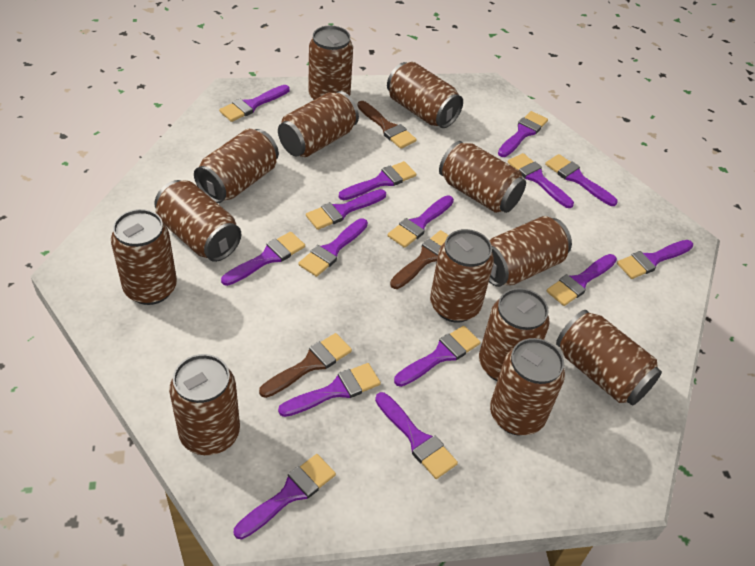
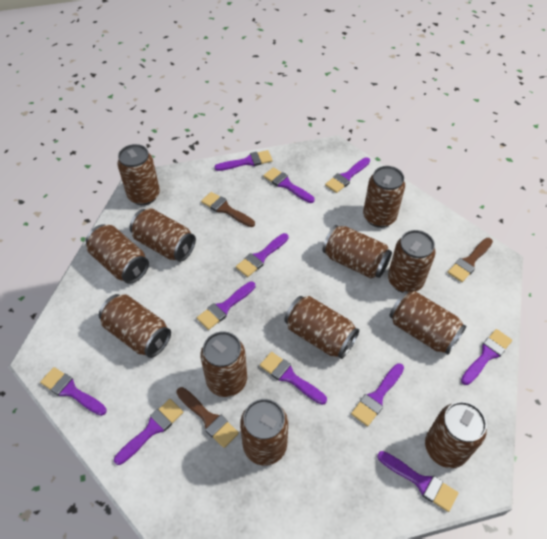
brown can: [111,209,177,305] [154,180,241,262] [169,354,240,455] [194,129,279,203] [278,91,359,157] [308,26,353,100] [387,62,463,128] [430,229,494,323] [439,141,526,213] [479,288,550,381] [489,216,572,287] [490,338,565,436] [556,310,662,406] = 13 -> [86,224,149,284] [99,294,171,358] [117,144,160,205] [130,208,196,262] [201,331,247,397] [240,399,288,465] [284,296,359,359] [322,225,392,278] [363,166,405,228] [388,230,436,293] [389,291,466,355] [425,401,487,468] = 12
purple brush: [219,85,289,122] [221,232,305,286] [234,454,336,539] [278,363,381,417] [298,218,368,277] [306,189,386,230] [339,161,416,200] [375,392,458,479] [387,195,454,248] [394,326,481,387] [498,111,548,157] [508,153,574,208] [545,154,618,206] [547,254,617,306] [617,240,693,279] = 15 -> [40,367,107,416] [114,399,183,465] [197,281,255,330] [214,150,273,171] [236,233,289,277] [260,352,327,405] [263,167,314,203] [325,157,370,193] [351,363,404,426] [377,451,458,512] [461,329,512,385] = 11

